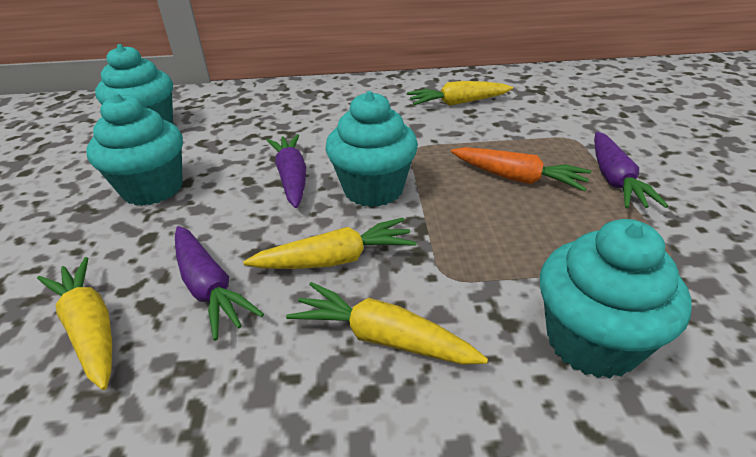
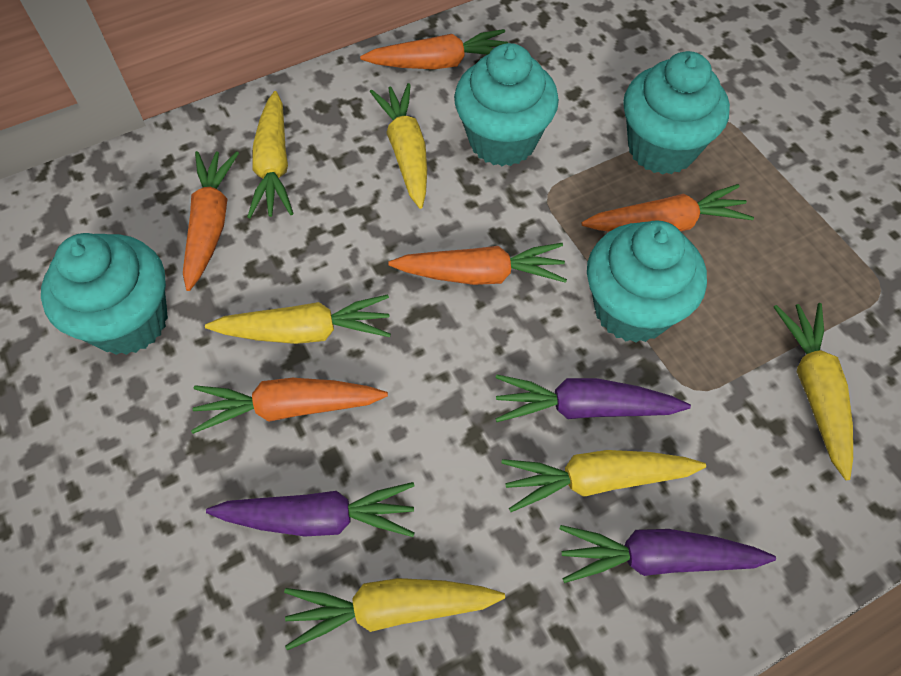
orange carrot: [451,147,591,192] = 1 -> [183,151,239,291] [191,378,388,434] [360,29,508,69] [388,243,567,285] [582,184,754,232] = 5
yellow carrot: [37,257,112,390] [243,218,417,269] [286,282,488,365] [407,81,513,106] = 4 -> [205,294,391,344] [247,91,294,218] [284,578,505,650] [370,83,427,209] [501,450,706,512] [774,303,853,480] = 6

